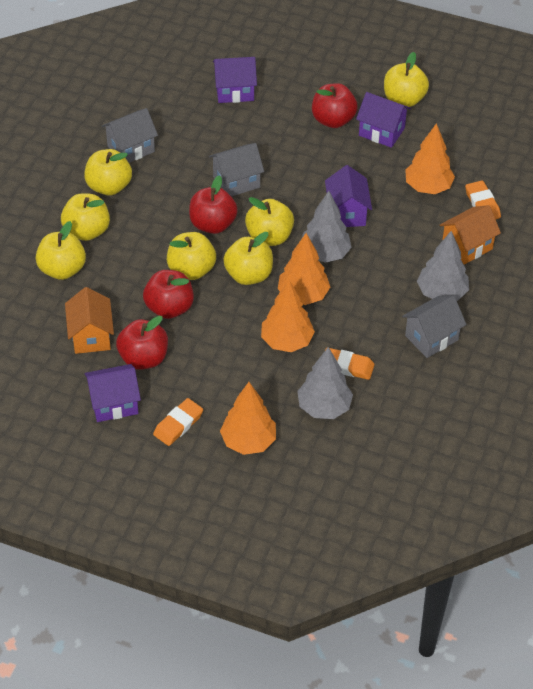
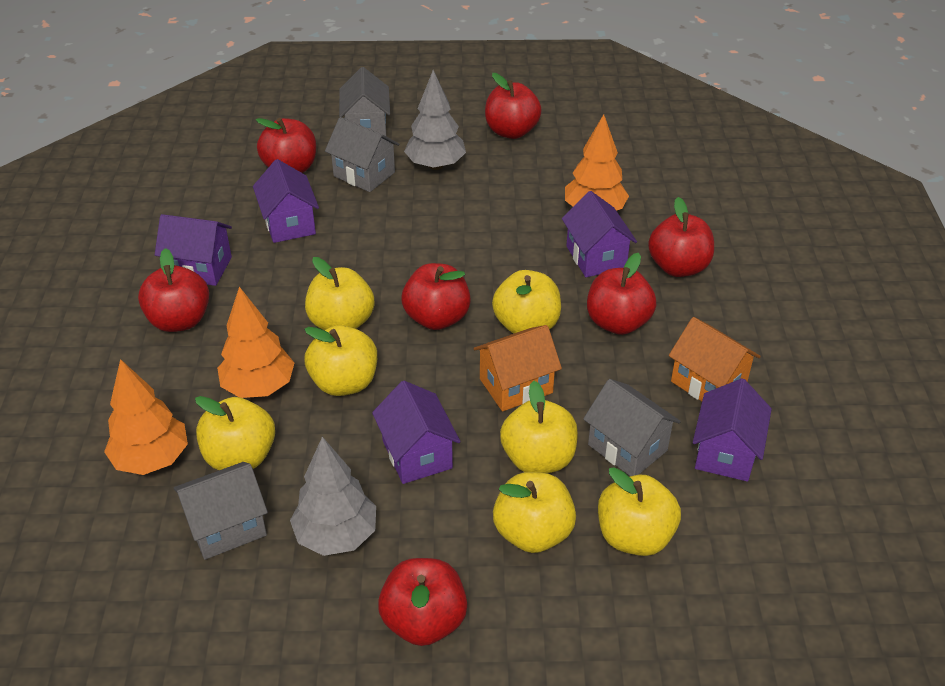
grey house: [102,108,158,163] [209,143,264,196] [402,296,466,358] = 3 -> [174,462,268,560] [325,117,399,192] [339,67,390,136] [583,379,681,476] = 4
grey tree: [297,347,353,419] [302,191,352,263] [417,231,469,301] = 3 -> [290,437,376,556] [404,70,466,170] = 2
orange eraser: [153,398,203,446] [325,348,375,380] [465,180,501,219] = 3 -> none = 0
orange tree: [220,382,276,455] [261,280,315,352] [278,233,330,305] [405,123,455,194] = 4 -> [104,359,188,475] [217,287,294,398] [565,114,629,211] = 3
purple house: [85,364,141,422] [213,57,257,103] [325,165,372,227] [356,92,411,148] = 4 -> [155,214,232,286] [253,159,319,243] [372,381,461,484] [562,191,637,277] [693,379,772,482] = 5
red apple: [116,316,168,370] [143,270,194,319] [189,175,238,234] [312,83,358,128] = 4 -> [138,248,209,332] [256,118,316,173] [378,558,467,646] [402,263,471,330] [485,73,542,139] [587,253,656,335] [648,197,714,277] = 7

